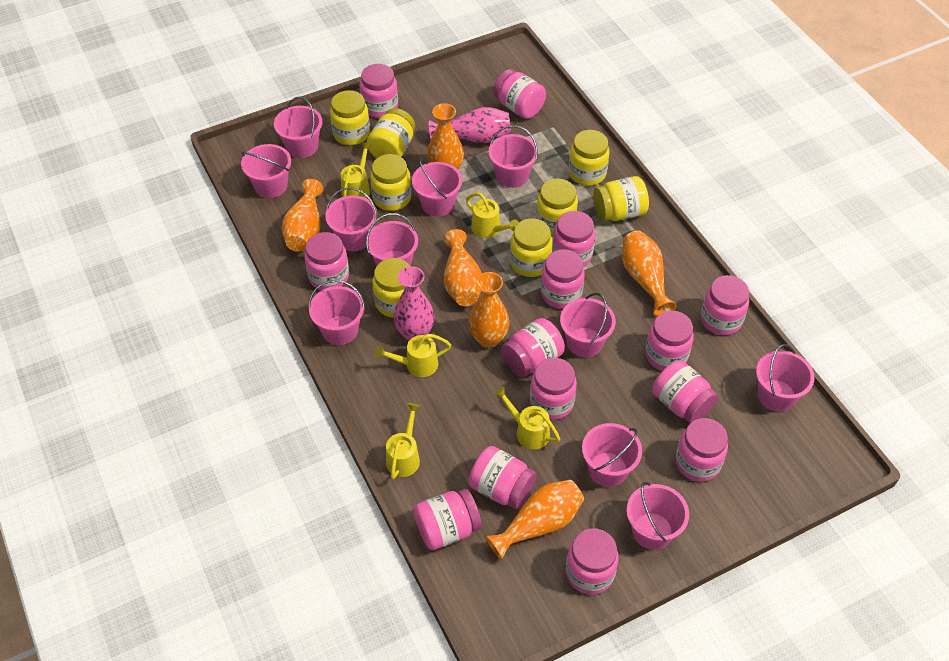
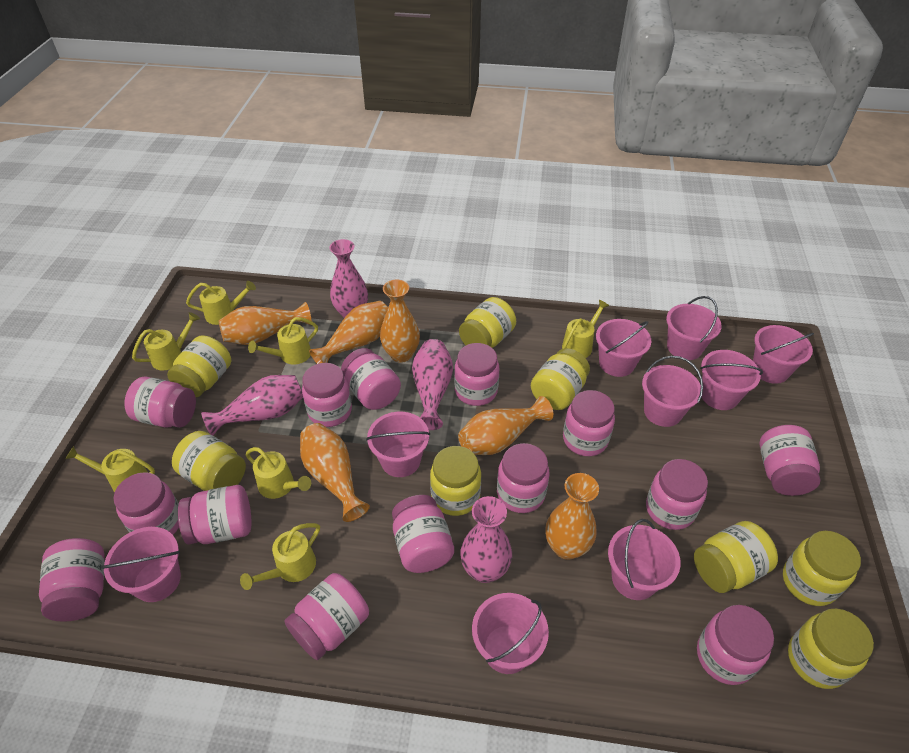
pink bucket: [241,144,291,198] [274,97,323,158] [308,280,365,345] [325,187,377,251] [366,213,418,267] [412,159,462,216] [488,125,538,188] [560,293,616,357] [582,423,642,487] [626,482,689,550] [756,344,815,412] = 11 -> [101,527,181,602] [366,412,430,477] [472,593,549,674] [596,319,651,377] [608,519,681,600] [642,356,703,427] [666,296,722,360] [700,350,763,410] [753,325,814,384] = 9
pink vase: [394,266,434,341] [429,107,511,143] = 2 -> [201,375,303,436] [329,239,368,318] [412,339,453,430] [460,496,512,583] = 4
yellow watering can: [341,142,372,199] [375,334,451,377] [386,403,420,479] [466,192,519,238] [494,387,560,450] = 5 -> [65,446,155,492] [132,312,200,371] [186,281,256,325] [240,523,320,590] [246,447,311,499] [248,317,318,365] [562,300,609,358] = 7

